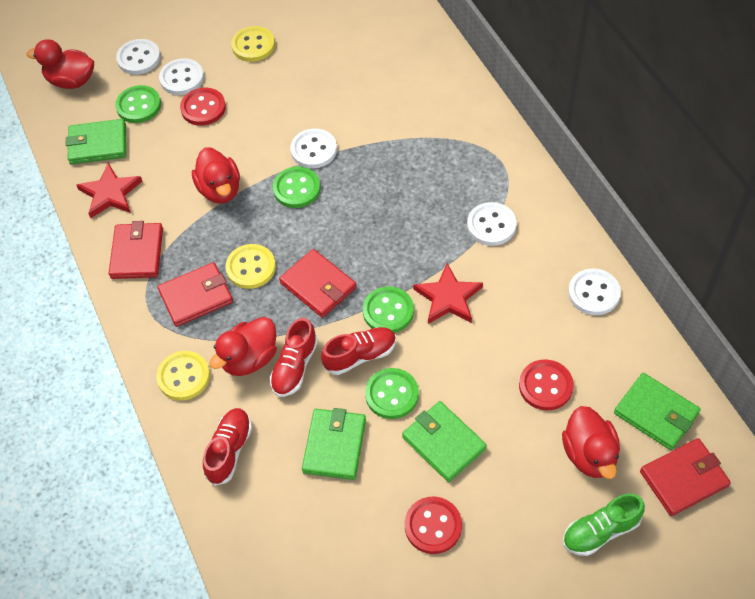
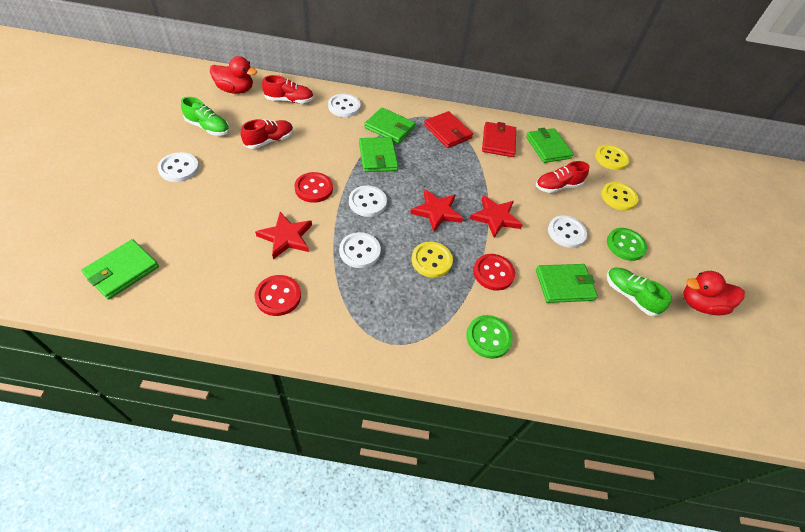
green button: [115,85,161,123] [273,167,321,208] [363,286,414,333] [365,368,419,419] = 4 -> [467,315,513,359] [607,228,647,261] = 2
green shoe: [563,494,645,556] = 1 -> [181,97,229,136] [607,268,672,316] = 2
green wallet: [66,119,126,164] [302,408,366,480] [402,401,487,482] [614,373,701,450] = 4 -> [81,239,159,300] [359,137,398,172] [364,107,415,144] [526,128,573,163] [536,264,598,303] = 5
red duck: [26,39,94,89] [192,147,240,204] [209,317,277,376] [562,406,620,479] = 4 -> [210,56,257,94] [683,271,745,315] = 2
red star: [77,163,142,218] [413,263,483,324] = 2 -> [255,212,312,259] [410,189,463,232] [470,195,523,238] = 3
red wallet: [108,221,163,279] [158,262,233,327] [279,249,356,318] [640,438,731,516] = 4 -> [424,111,473,148] [482,122,516,157] = 2

